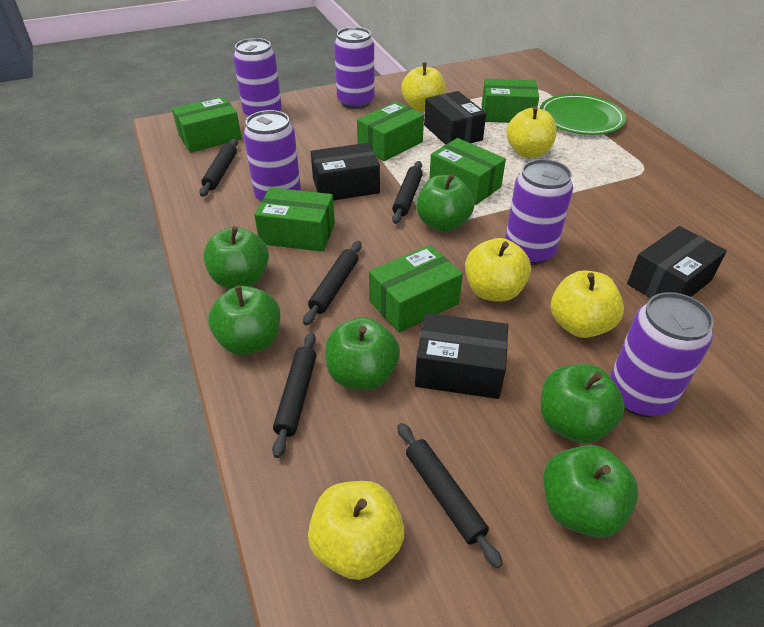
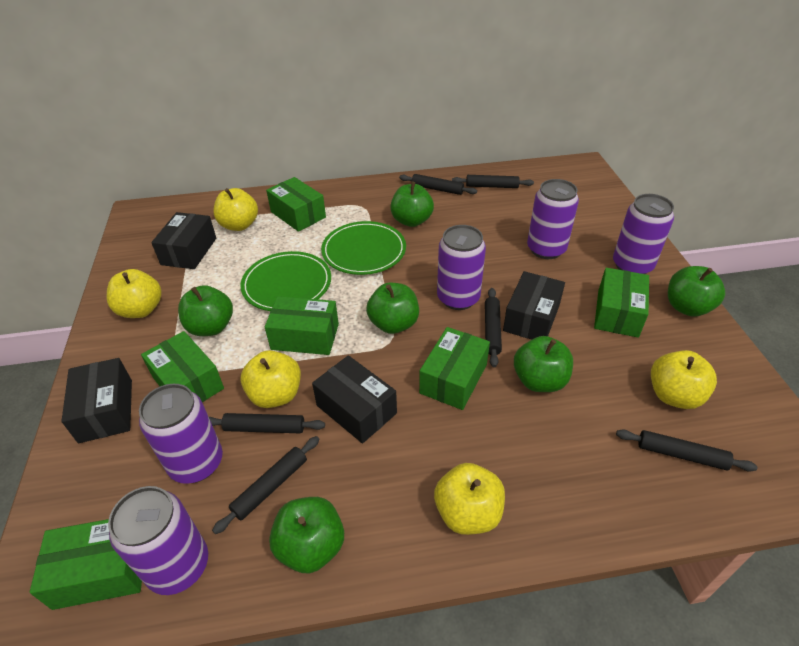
black rolling pin: [199,138,238,197] [272,332,316,458] [303,241,362,325] [392,161,423,224] [397,423,503,568] = 5 -> [209,413,325,433] [212,436,320,534] [399,174,477,195] [452,175,534,188] [485,288,502,367] [616,429,758,472] = 6
green plate: [540,94,626,135] = 1 -> [240,251,331,311] [321,221,406,275] = 2

